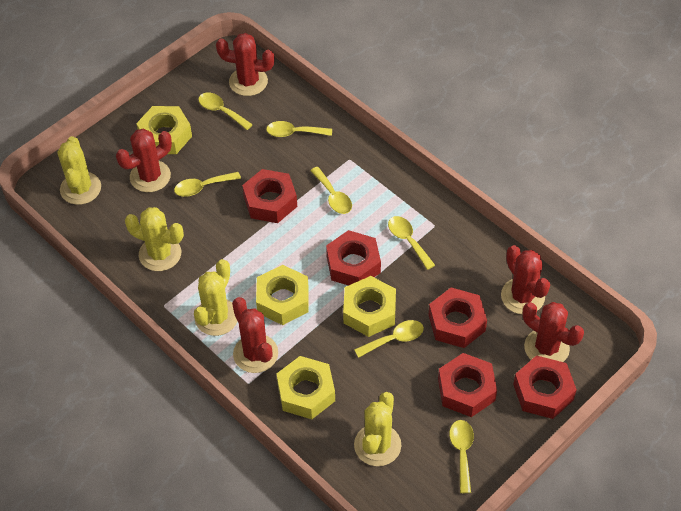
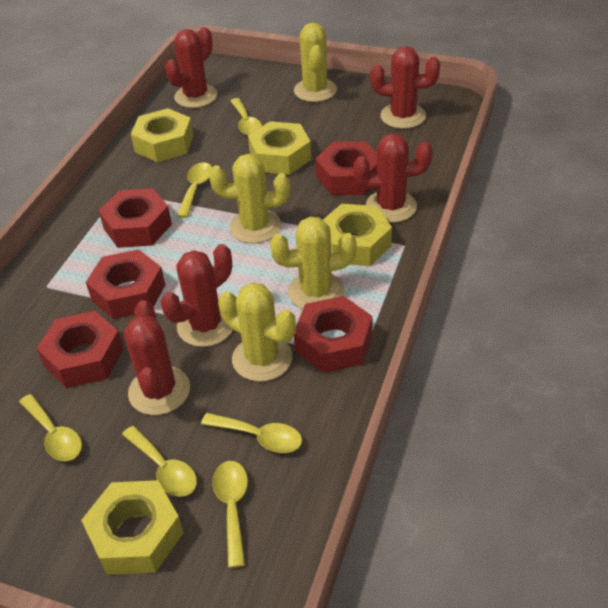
yellow spoon: [174,172,241,197] [198,92,253,130] [266,121,332,137] [310,167,352,214] [354,320,424,358] [388,216,435,270] [449,420,474,493] = 7 -> [19,394,82,461] [122,426,197,497] [177,162,212,218] [201,413,302,453] [212,461,248,568] [230,98,262,135] = 6

